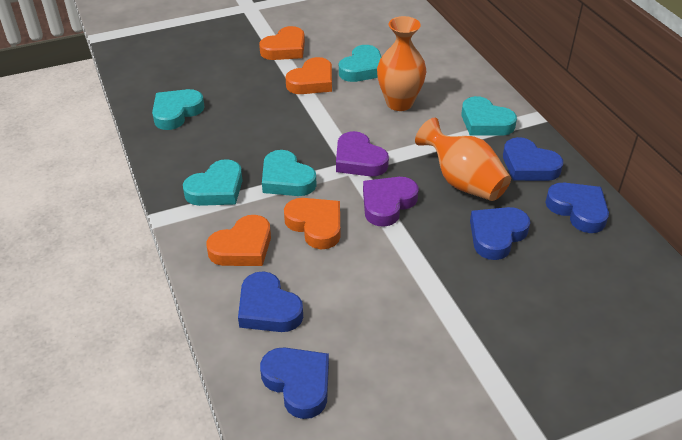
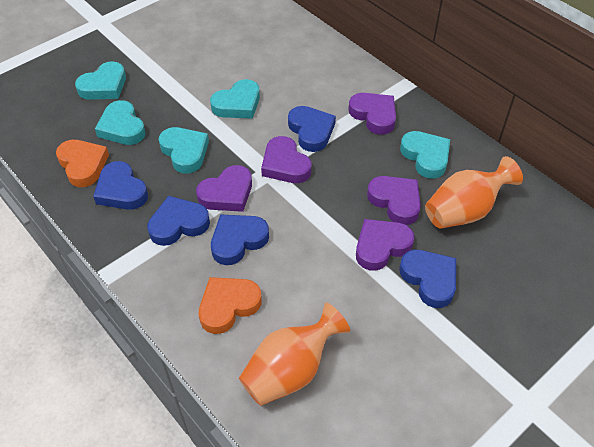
orange heart: [207,215,271,266] [259,26,305,60] [284,198,340,250] [285,57,332,94] = 4 -> [56,140,109,187] [199,277,262,334] = 2
purple heart: [336,131,389,176] [363,177,418,227] = 2 -> [196,165,252,212] [261,136,312,183] [348,93,396,135] [356,219,414,271] [367,176,421,225] = 5

